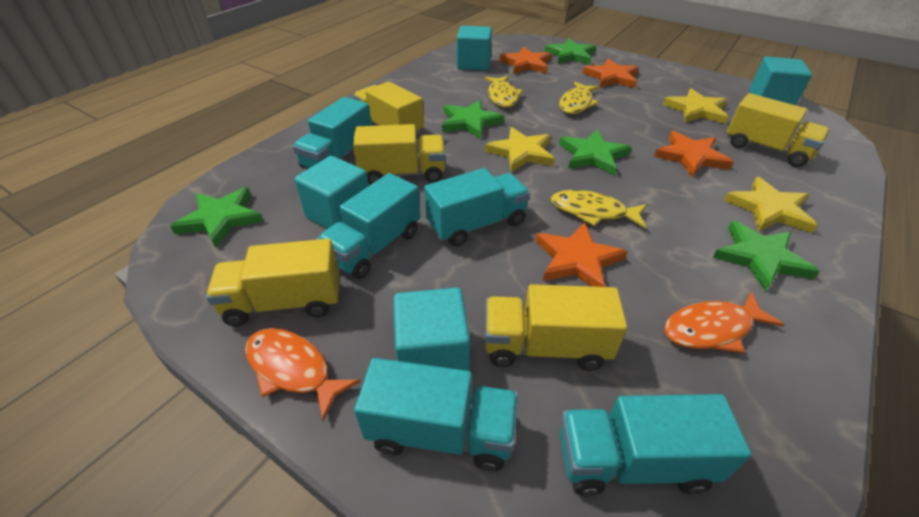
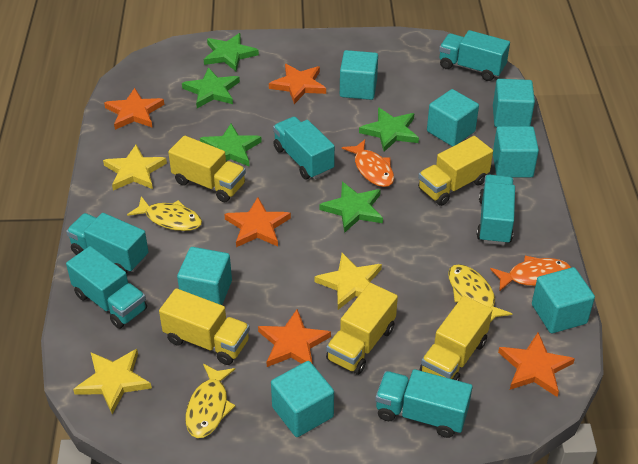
orange star: [499,46,552,74] [535,222,628,287] [583,59,639,88] [654,131,734,177] = 4 -> [104,88,164,130] [224,197,291,247] [258,309,331,367] [269,64,326,104] [498,332,575,397] = 5
turquoise cube: [294,156,369,229] [394,288,470,371] [457,26,492,71] [749,56,812,105] = 4 -> [177,247,232,305] [271,361,334,437] [340,50,378,100] [427,89,479,147] [493,79,535,127] [493,126,539,177] [532,267,595,333] = 7
turquoise truck: [293,97,372,169] [317,173,421,279] [354,358,518,471] [424,168,530,247] [560,394,751,496] = 5 -> [66,213,149,273] [66,246,147,329] [273,116,335,179] [375,369,473,438] [439,30,510,81] [477,175,515,245] = 6

